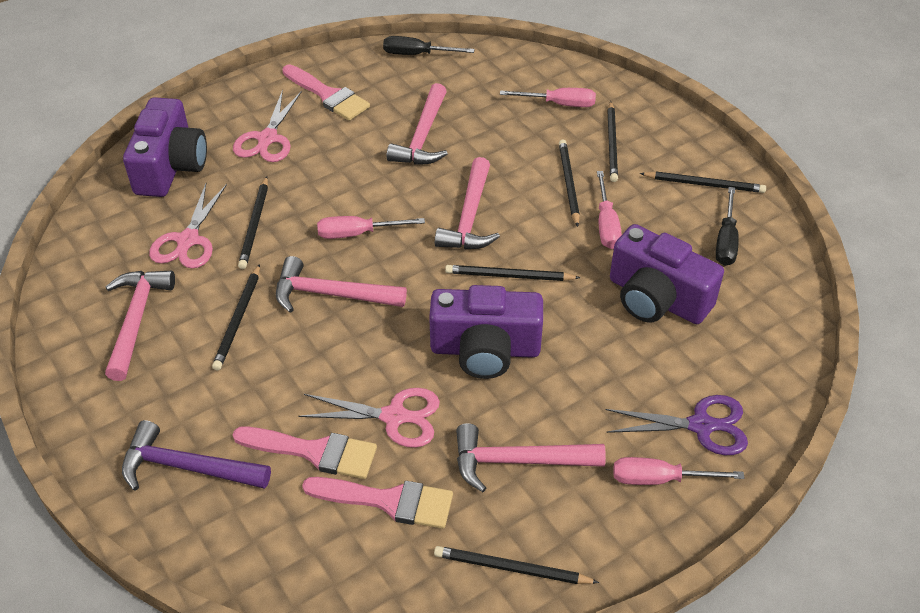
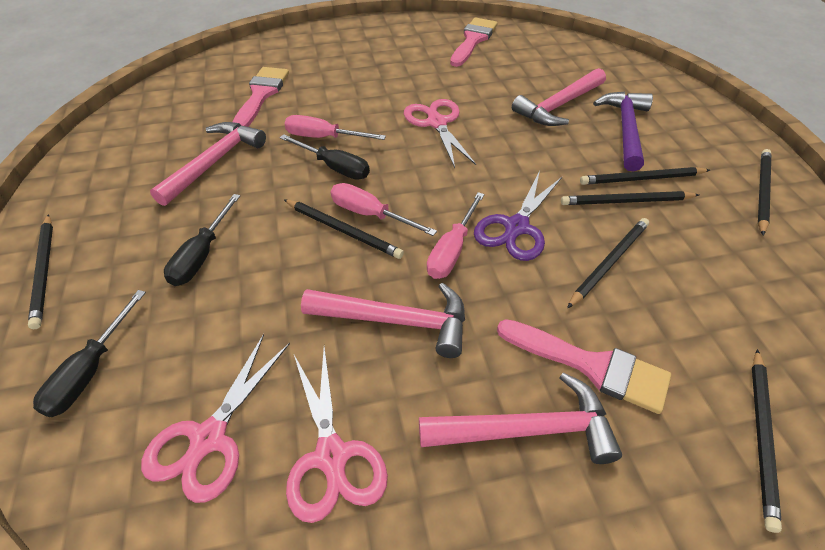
black screwdriver: [383,36,475,55] [716,187,739,266] = 2 -> [33,290,146,417] [164,194,240,286] [279,134,370,180] = 3
pink hammer: [105,271,175,381] [276,256,407,313] [387,83,448,165] [435,157,500,249] [456,423,606,492] = 5 -> [150,122,266,206] [301,283,465,358] [419,373,622,464] [512,68,606,126] = 4
pink screwdriver: [317,216,425,239] [500,88,596,107] [597,171,622,249] [613,457,745,485] = 4 -> [285,115,386,140] [331,183,437,236] [427,192,485,279] = 3
purple camera: [123,97,207,197] [429,285,543,379] [610,224,724,324] = 3 -> none = 0

